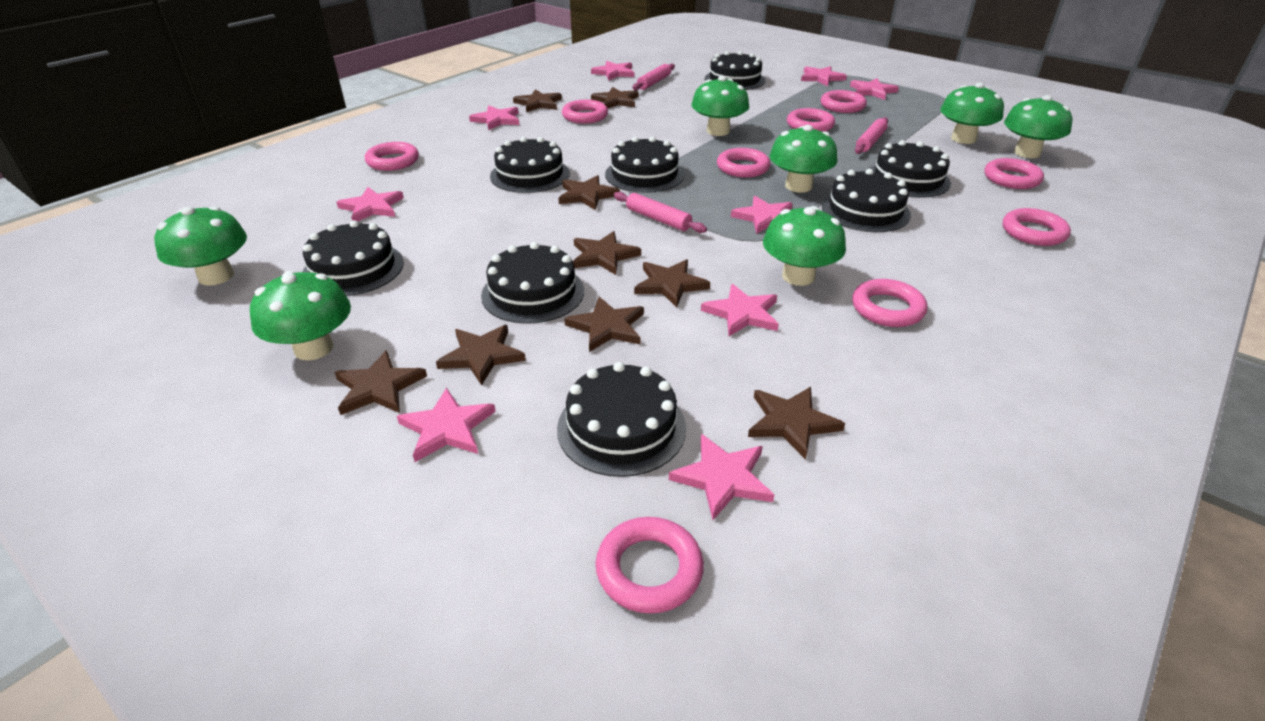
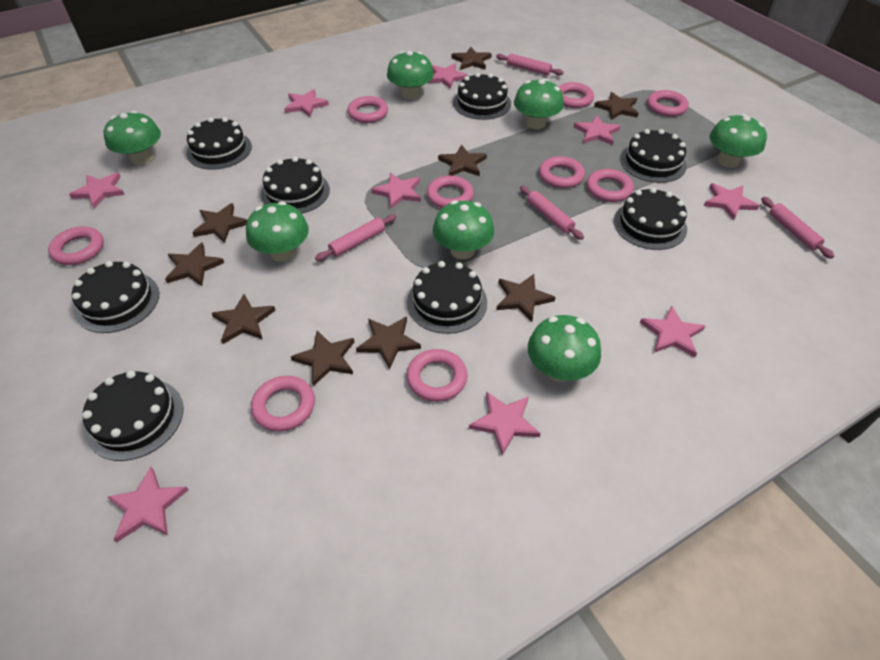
pink rolling pin: [614,192,707,233] [632,63,675,90] [855,117,888,154] = 3 -> [315,214,396,261] [496,54,564,76] [520,186,584,240] [761,197,834,259] = 4

